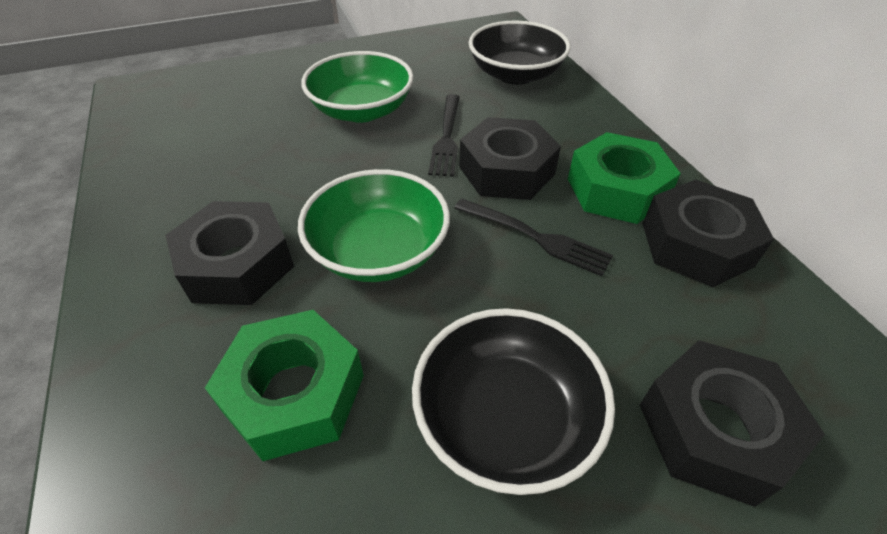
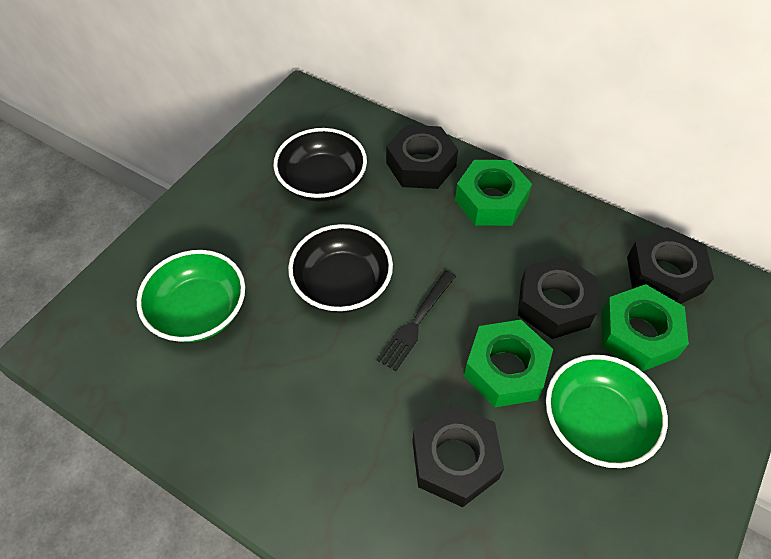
black fork: [428,94,460,177] [454,199,613,276] = 2 -> [377,271,456,371] = 1
green nut: [205,310,364,461] [568,132,681,224] = 2 -> [455,160,532,226] [464,320,553,407] [602,284,689,371] = 3

